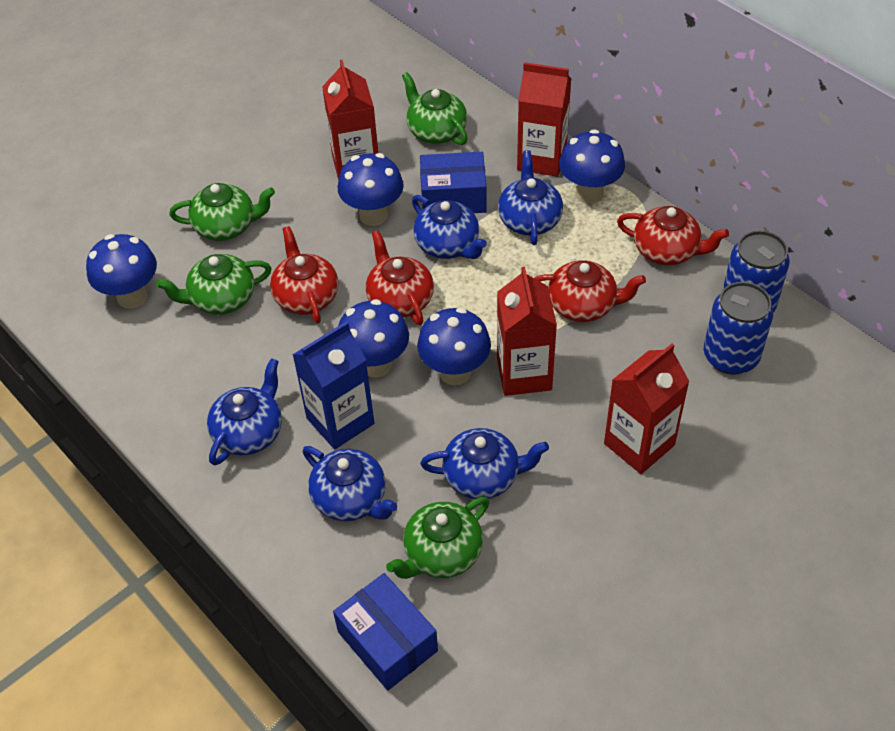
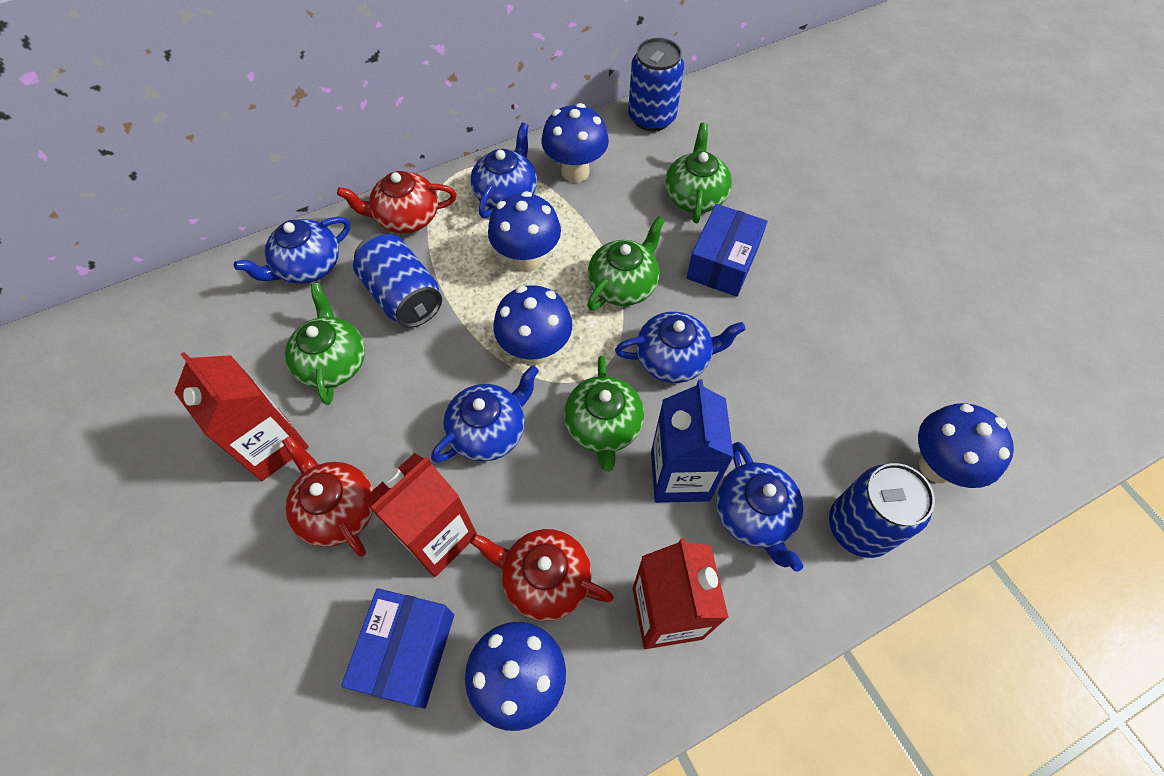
blue can: [704,282,773,375] [722,231,790,313] = 2 -> [353,233,442,328] [628,38,684,131] [829,463,935,558] = 3
red carton: [322,60,378,179] [497,266,557,396] [517,62,571,177] [604,344,690,474] = 4 -> [175,352,309,481] [363,453,477,577] [633,538,729,649] = 3
red teapot: [270,226,338,324] [366,230,434,325] [534,260,646,322] [617,206,729,265] = 4 -> [282,436,374,556] [337,171,457,233] [470,529,614,621] = 3

